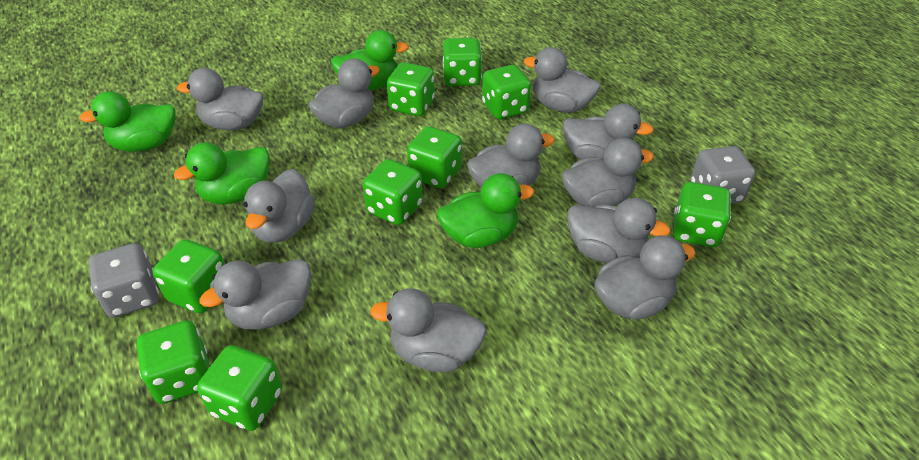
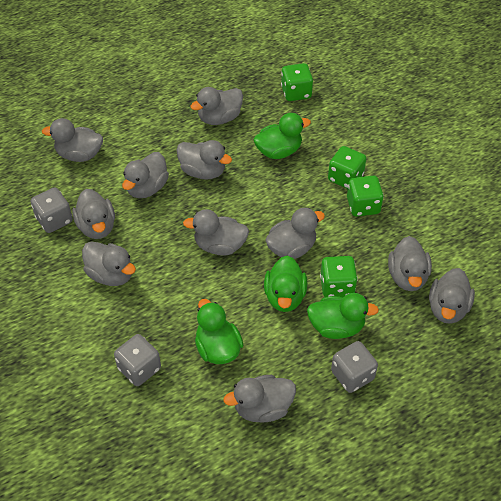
green dice: [137,321,210,404] [153,239,225,313] [197,345,282,431] [363,159,423,225] [387,62,435,116] [407,126,462,188] [443,38,482,86] [482,65,531,119] [673,182,731,247] = 9 -> [281,63,313,101] [320,256,358,298] [328,146,366,189] [347,176,384,217] = 4
grey dice: [89,243,159,318] [691,146,755,204] = 2 -> [31,187,73,233] [114,334,161,386] [331,341,378,393] = 3

